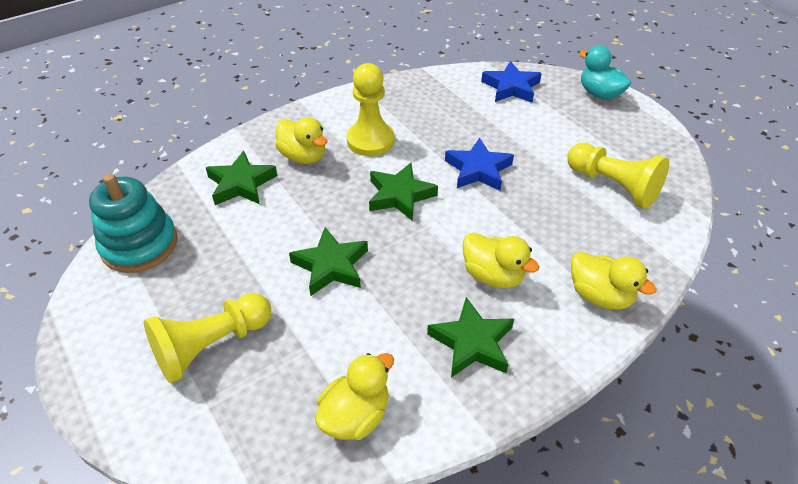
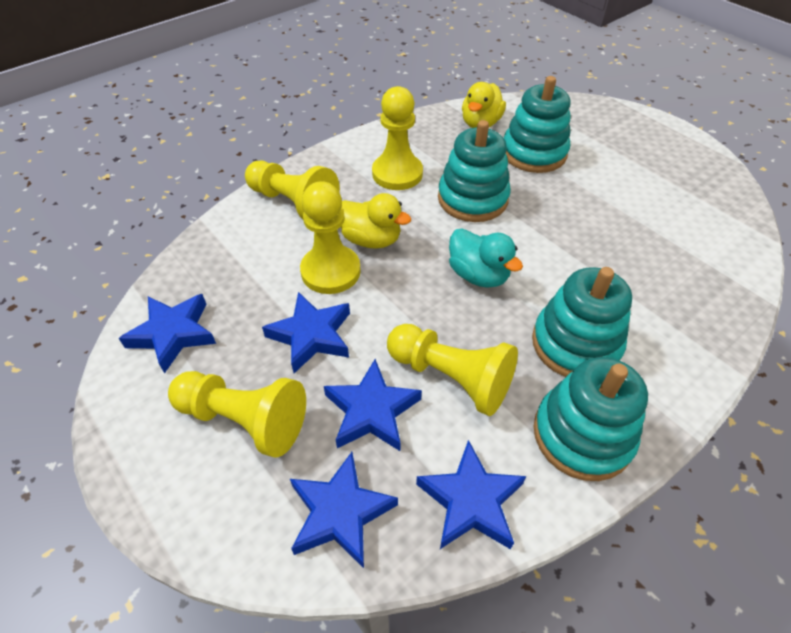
blue star: [445,138,514,191] [481,61,542,103] = 2 -> [119,294,216,373] [262,292,350,373] [290,452,398,568] [324,359,422,451] [416,440,526,549] = 5
green star: [206,151,277,205] [289,227,368,296] [369,163,438,220] [427,297,514,378] = 4 -> none = 0
turquoise stacking toy: [89,174,178,273] = 1 -> [438,120,511,222] [504,76,571,173] [532,267,632,377] [534,357,648,481] = 4
yellow duck: [275,117,327,164] [315,353,394,440] [463,233,539,288] [571,251,657,310] = 4 -> [341,193,411,249] [462,82,506,128] = 2
yellow pawn: [144,293,271,384] [347,63,395,156] [567,143,669,209] = 3 -> [168,371,306,458] [245,160,340,219] [300,181,361,294] [372,86,423,190] [387,324,518,416] = 5

